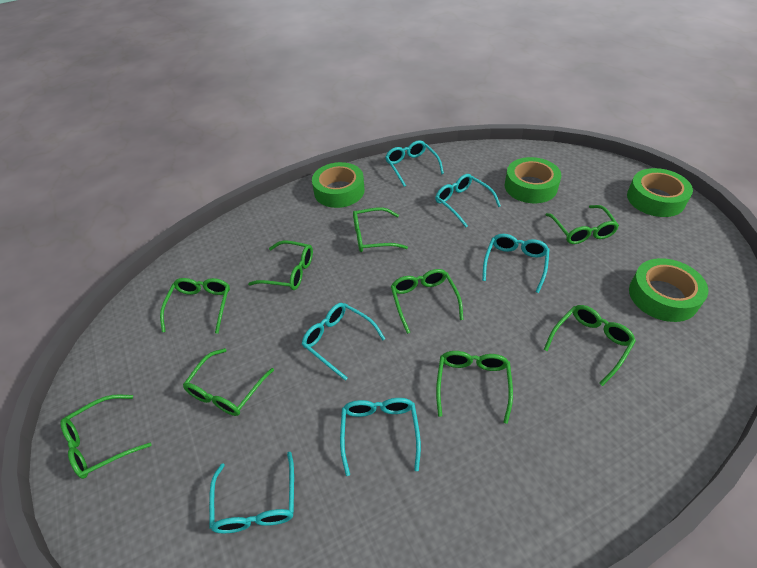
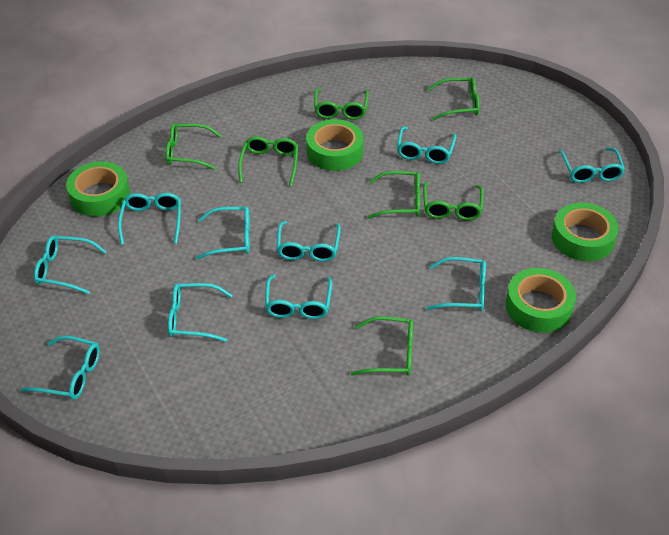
green glasses: [60,395,151,479] [160,278,230,334] [183,348,274,416] [248,240,313,290] [353,207,408,252] [391,269,463,334] [436,351,513,424] [544,305,636,386] [545,205,619,244] = 9 -> [166,123,222,170] [238,136,298,186] [314,89,369,120] [351,316,413,376] [368,171,420,219] [423,182,484,220] [427,77,480,120] = 7
turquoise glasses: [209,452,294,533] [302,303,385,381] [340,398,421,476] [385,140,444,187] [435,174,501,227] [482,234,550,293] = 6 -> [20,336,100,400] [34,236,107,294] [118,193,181,245] [168,283,233,342] [196,207,250,260] [265,274,332,319] [277,221,341,262] [397,127,457,164] [426,257,486,311] [558,147,625,183] = 10

